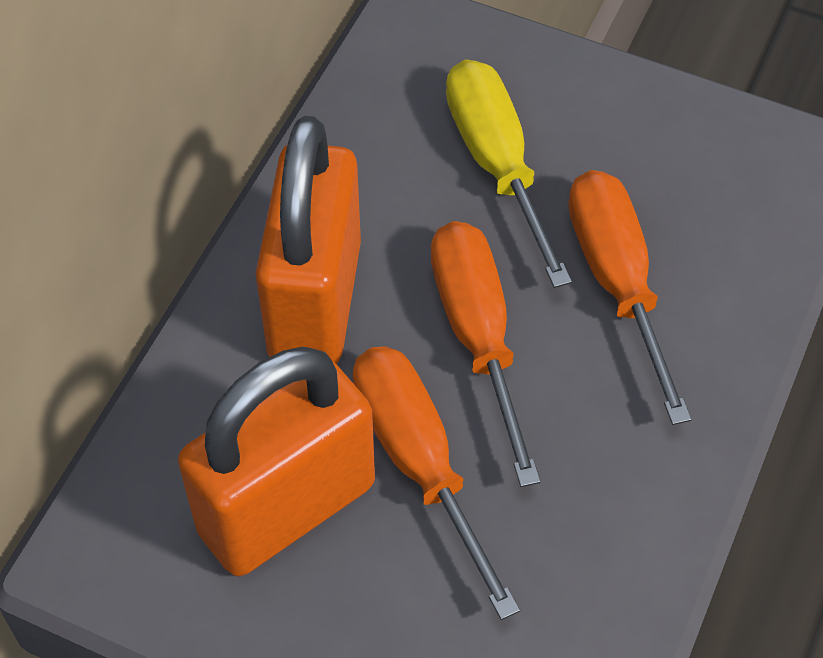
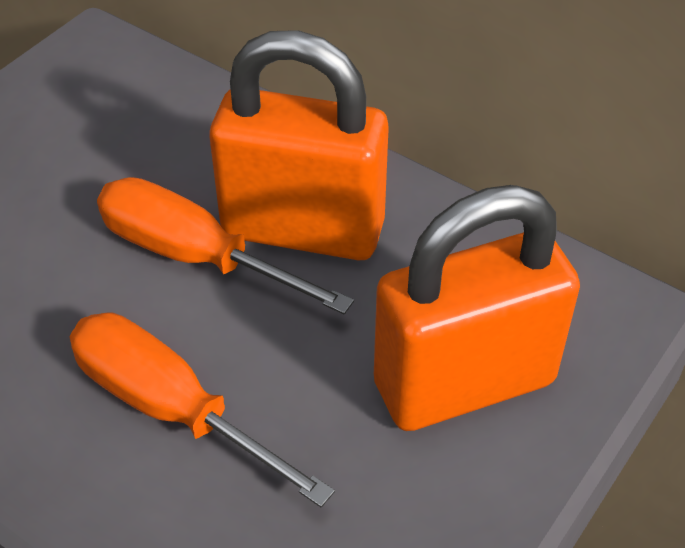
orange screwdriver: [353,346,520,620] [431,221,541,487] [568,170,692,425] = 3 -> [70,313,335,507] [97,177,354,314] = 2
yellow screwdriver: [446,60,572,288] = 1 -> none = 0

